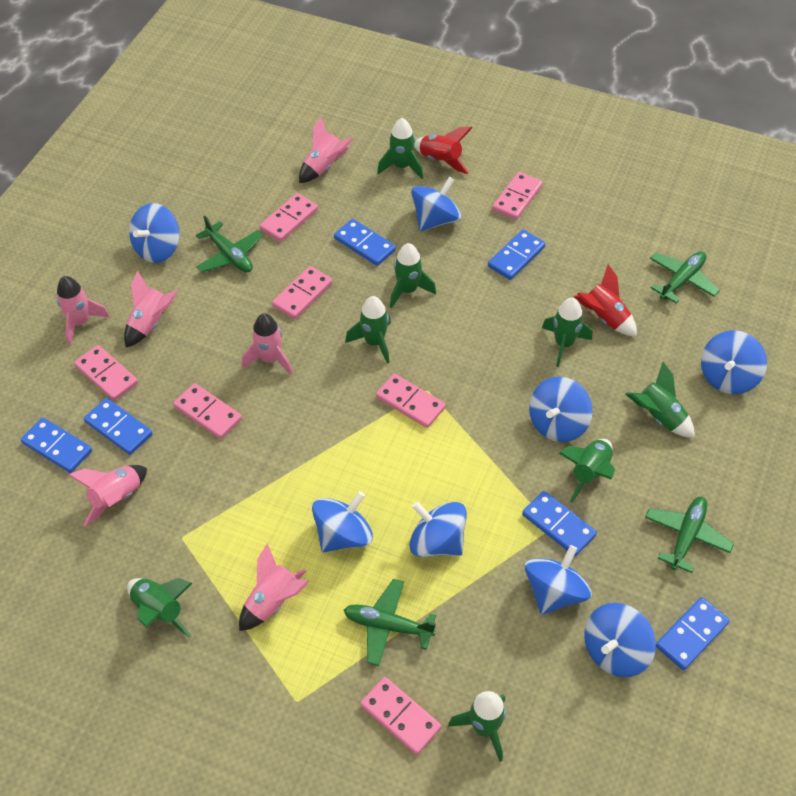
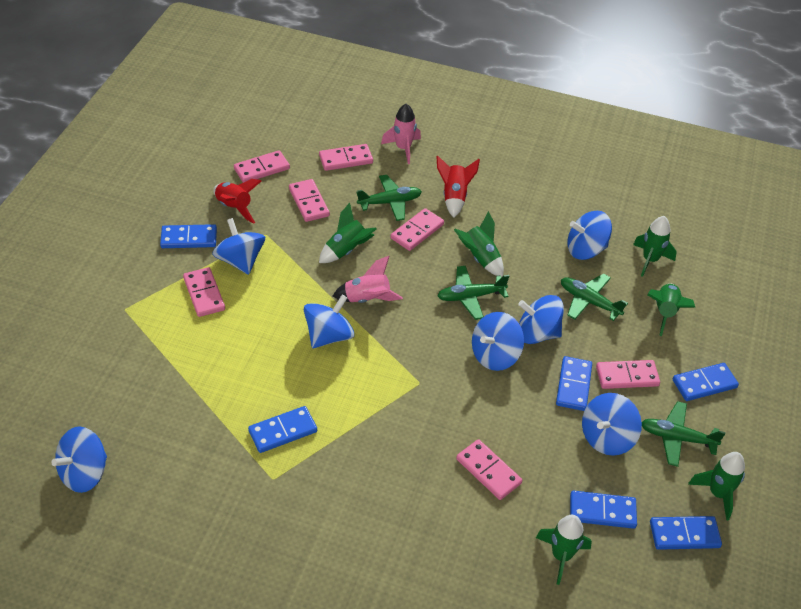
blue spinning top: [129,203,179,263] [312,491,373,552] [410,501,467,557] [411,177,462,231] [525,545,592,615] [529,377,593,442] [584,603,656,677] [701,330,767,394] = 8 -> [51,426,107,493] [212,218,265,275] [304,295,354,348] [472,312,524,371] [518,295,564,344] [567,211,612,260] [582,393,642,456] = 7
green rocket: [127,578,192,638] [345,296,391,364] [377,118,423,179] [390,243,436,309] [448,691,506,762] [542,298,592,367] [559,439,615,503] [626,362,695,438] = 8 -> [319,203,377,263] [454,211,504,277] [536,515,592,585] [633,216,677,277] [648,284,695,336] [688,452,745,521] = 6
pink rocket: [57,276,110,345] [69,465,147,526] [124,270,178,347] [239,543,310,631] [242,313,293,375] [299,117,353,183] = 6 -> [333,256,403,303] [381,103,421,164] = 2

